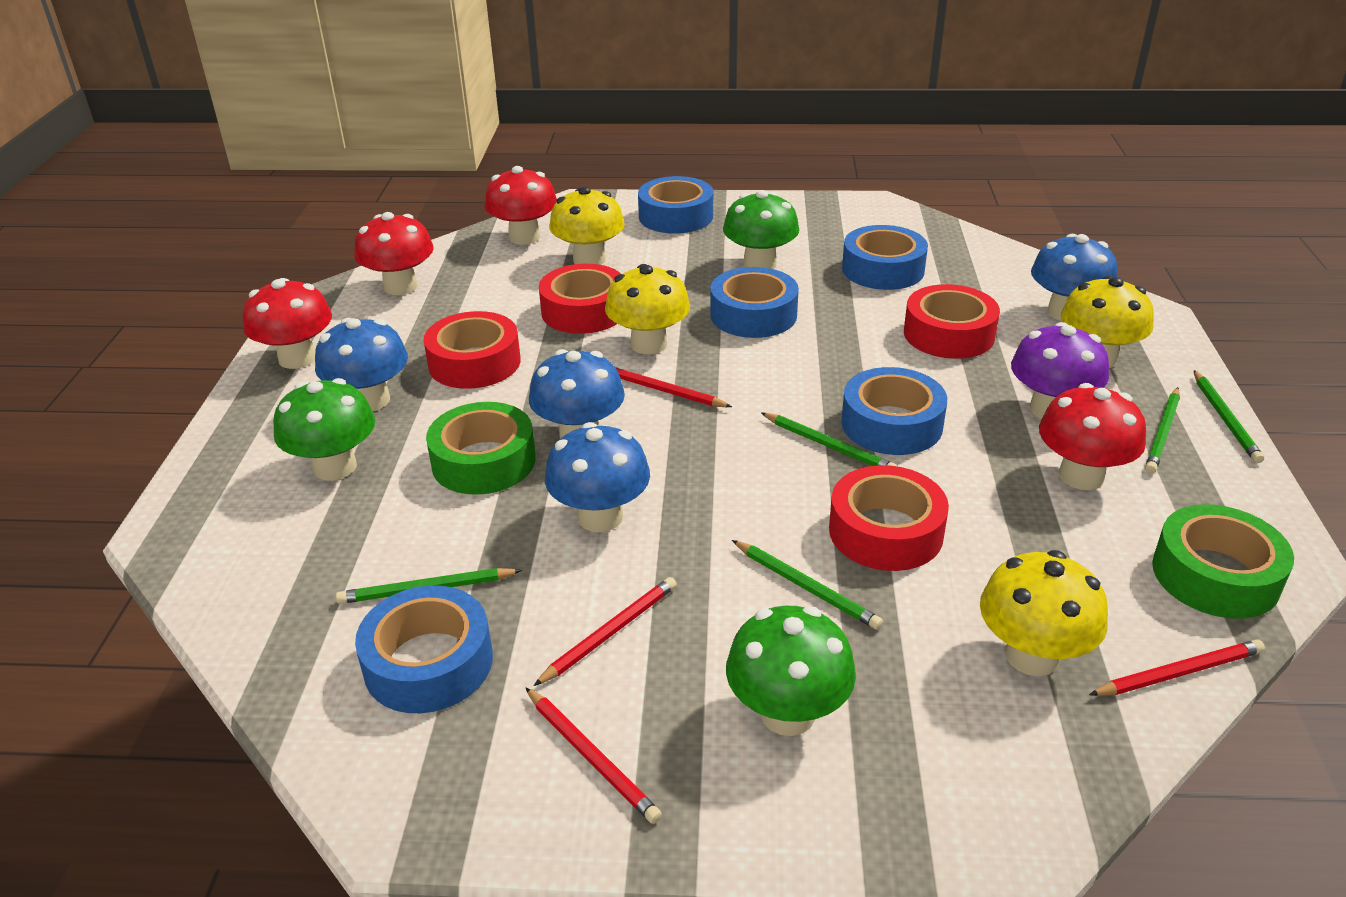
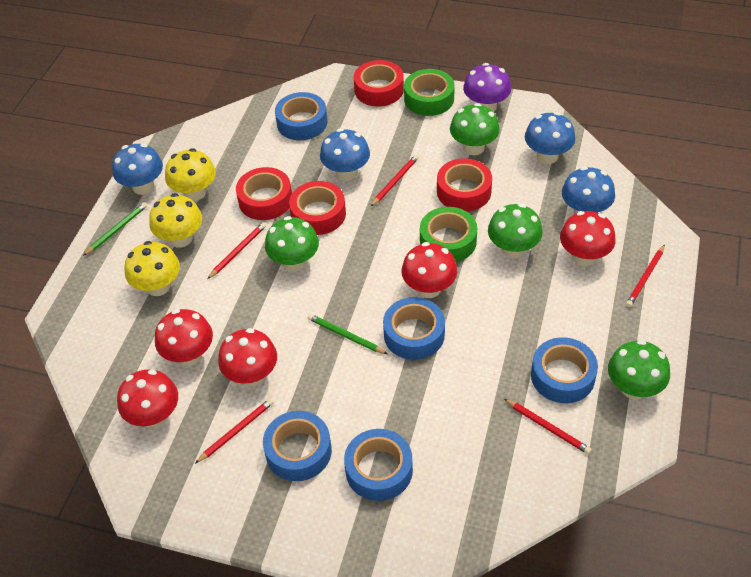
green mushroom: [273,378,375,481] [723,190,799,269] [726,606,856,736] = 3 -> [265,216,319,271] [450,103,500,155] [488,204,543,258] [608,340,670,400] = 4
green pencil: [336,568,522,604] [732,540,883,630] [761,413,898,467] [1145,387,1180,474] [1194,370,1264,463] = 5 -> [83,202,147,256] [308,314,387,354] = 2
red mushroom: [243,278,332,369] [354,212,434,295] [484,166,557,245] [1039,383,1146,490] = 4 -> [117,369,178,428] [155,309,213,366] [218,328,277,386] [402,242,457,298] [560,211,616,266] = 5
red pencil: [525,687,662,824] [533,577,677,686] [615,367,732,407] [1089,640,1265,696] = 4 -> [195,398,274,464] [207,222,266,279] [371,155,419,206] [504,399,592,454] [626,245,665,307] = 5
yellow mushroom: [549,186,625,265] [605,264,690,354] [980,550,1108,676] [1061,275,1154,368] = 4 -> [124,241,180,296] [149,193,202,248] [165,148,216,201] = 3

